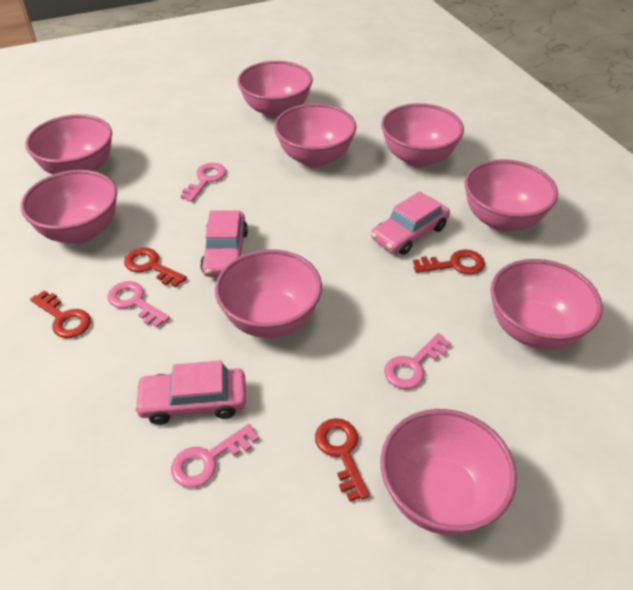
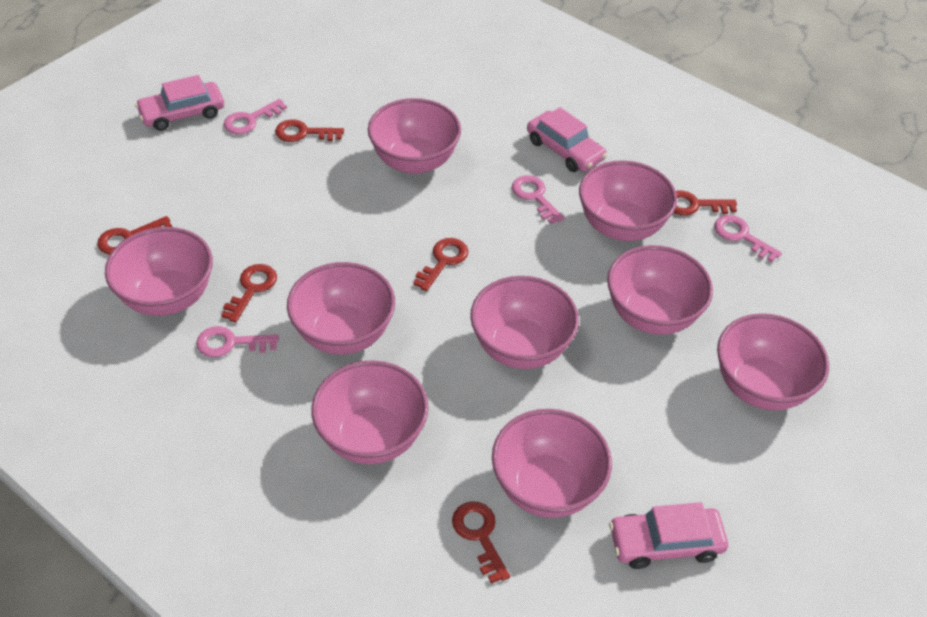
red key: [30,290,91,338] [124,247,187,287] [315,418,370,502] [413,249,485,275] = 4 -> [97,216,172,255] [221,264,277,323] [275,119,344,142] [413,238,468,291] [452,501,510,584] [673,191,737,215] = 6

